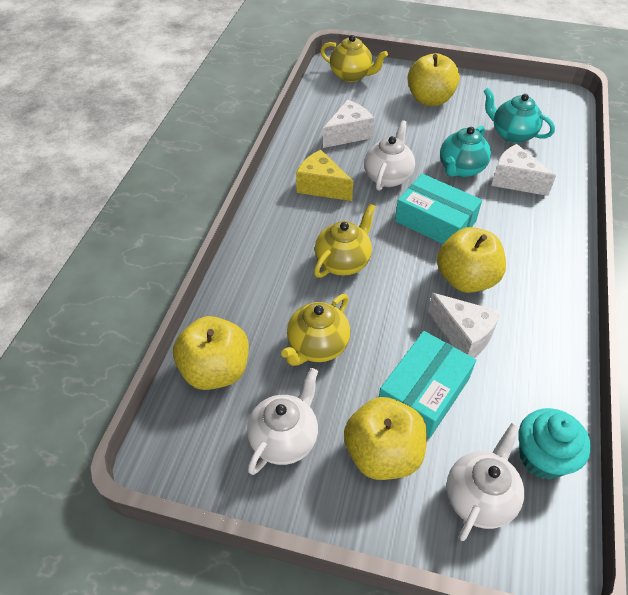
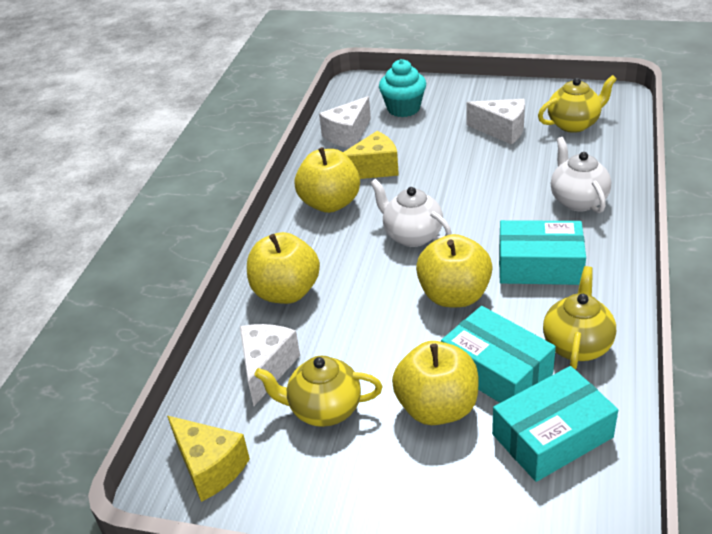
turquoise box: [379,331,476,439] [395,174,482,244] = 2 -> [441,306,556,403] [492,366,618,482] [499,220,586,285] = 3
turquoise teapot: [440,126,491,177] [484,88,555,143] = 2 -> none = 0
white teapot: [247,368,318,475] [364,120,415,191] [446,423,524,541] = 3 -> [370,179,452,247] [551,137,611,213] = 2
yellow cheese: [296,150,353,201] = 1 -> [167,416,250,502] [343,131,399,179] = 2

